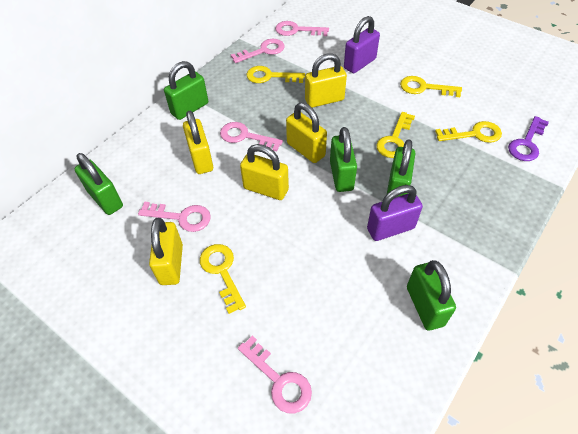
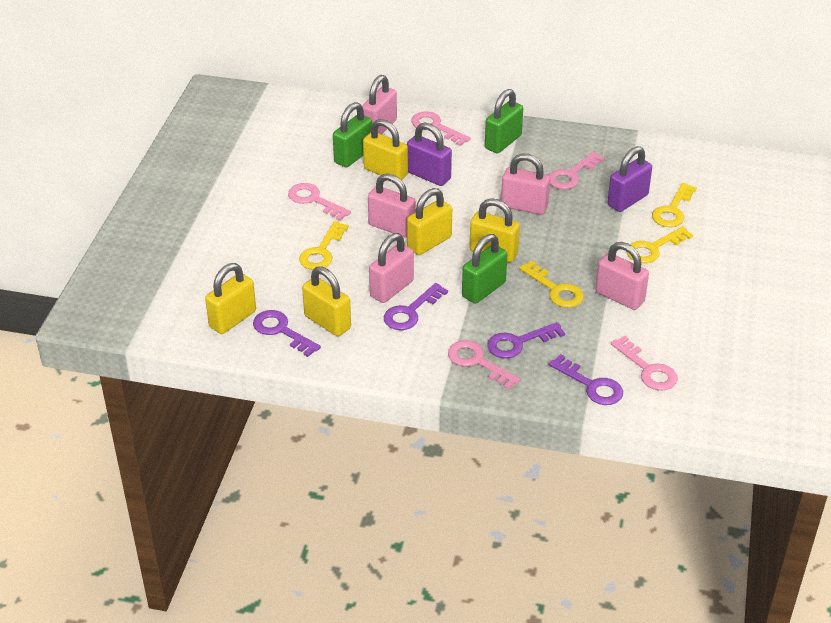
green padlock: [75,153,123,215] [164,61,208,120] [330,127,357,192] [387,139,415,197] [407,260,456,331] = 5 -> [333,102,372,168] [462,234,507,304] [485,89,523,153] = 3
pink padlock: none = 0 -> [362,75,397,134] [368,173,416,238] [369,233,414,303] [501,154,550,215] [595,242,649,310] = 5
purple key: [508,116,549,161] = 1 -> [253,310,321,357] [384,283,448,330] [487,322,565,359] [549,354,623,405] = 4
yellow key: [200,244,246,314] [246,66,305,83] [376,112,415,158] [400,76,462,97] [435,121,502,143] = 5 -> [299,221,349,270] [519,261,584,308] [626,226,693,263] [652,183,697,227] = 4

